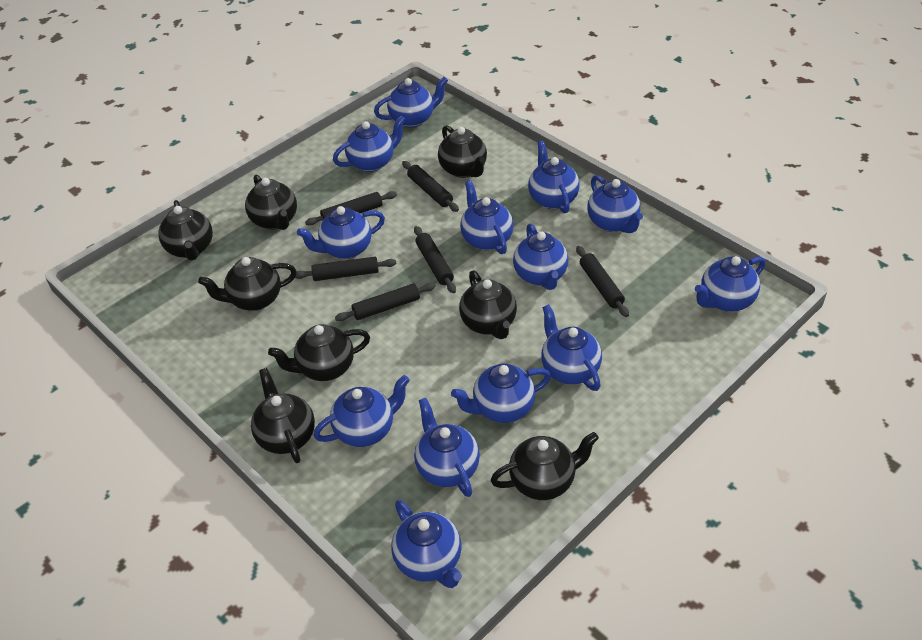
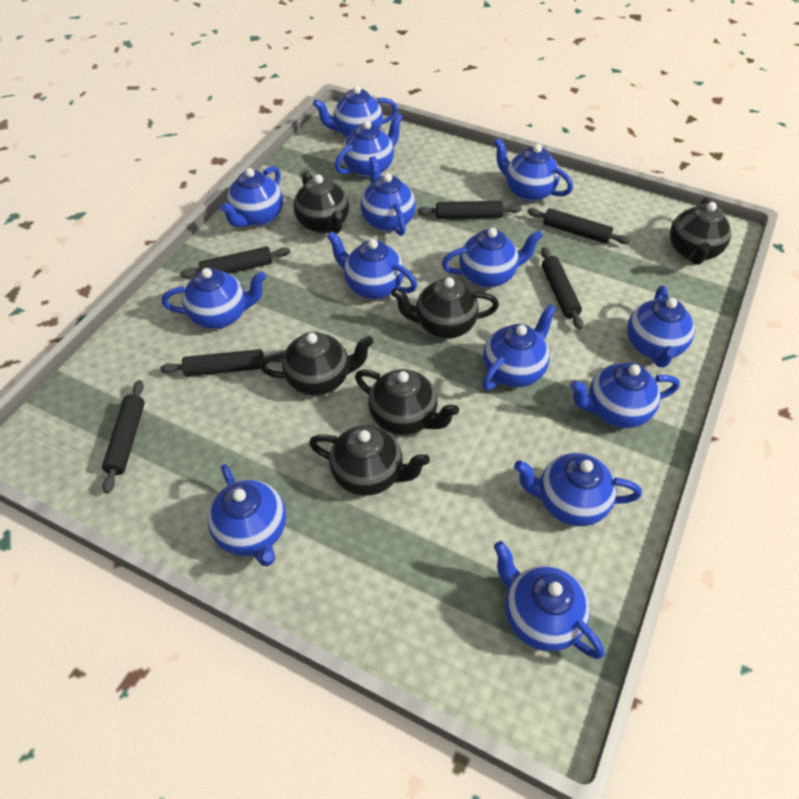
black teapot: [158,200,213,260] [198,257,297,311] [245,175,297,230] [251,368,315,463] [268,324,370,381] [438,125,487,178] [459,270,517,339] [490,432,599,500] = 8 -> [260,332,374,396] [293,172,349,234] [309,425,430,496] [355,369,459,435] [391,277,499,339] [670,196,731,265] = 6
blue teapot: [297,206,385,259] [313,375,410,447] [333,116,406,172] [374,77,448,128] [391,500,462,588] [414,398,480,497] [451,363,551,423] [460,180,514,254] [513,224,568,290] [528,141,579,213] [541,305,602,391] [587,175,643,233] [695,256,766,312] = 13 -> [162,268,266,329] [208,464,286,567] [220,166,283,227] [313,85,398,137] [327,231,417,299] [335,113,403,178] [360,156,416,236] [442,228,543,288] [482,304,556,390] [494,138,573,202] [494,541,604,659] [514,453,642,526] [570,362,680,428] [627,285,695,368] = 14

